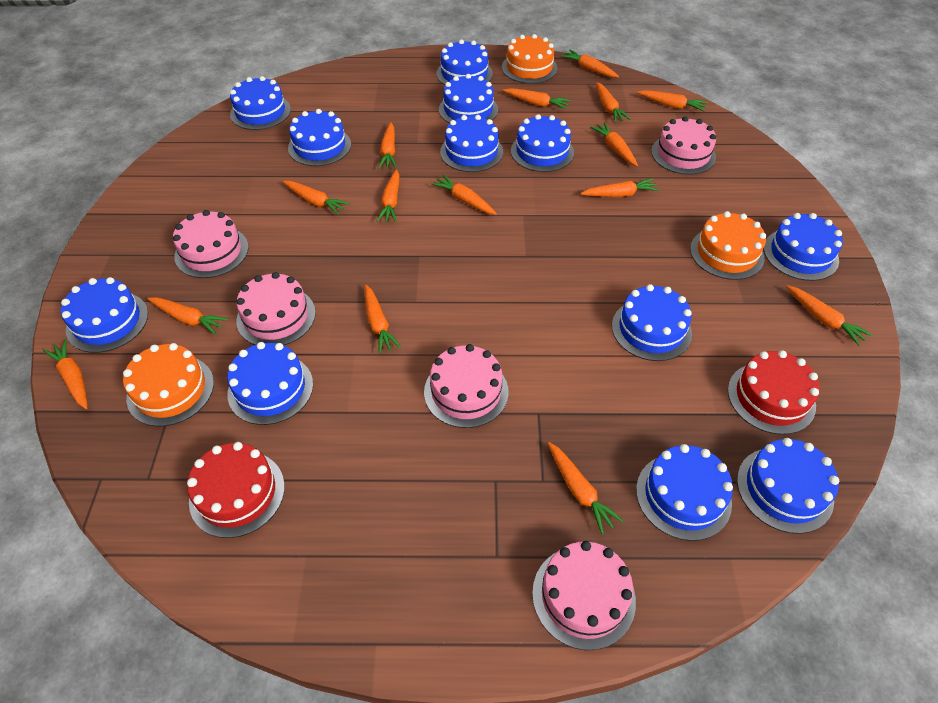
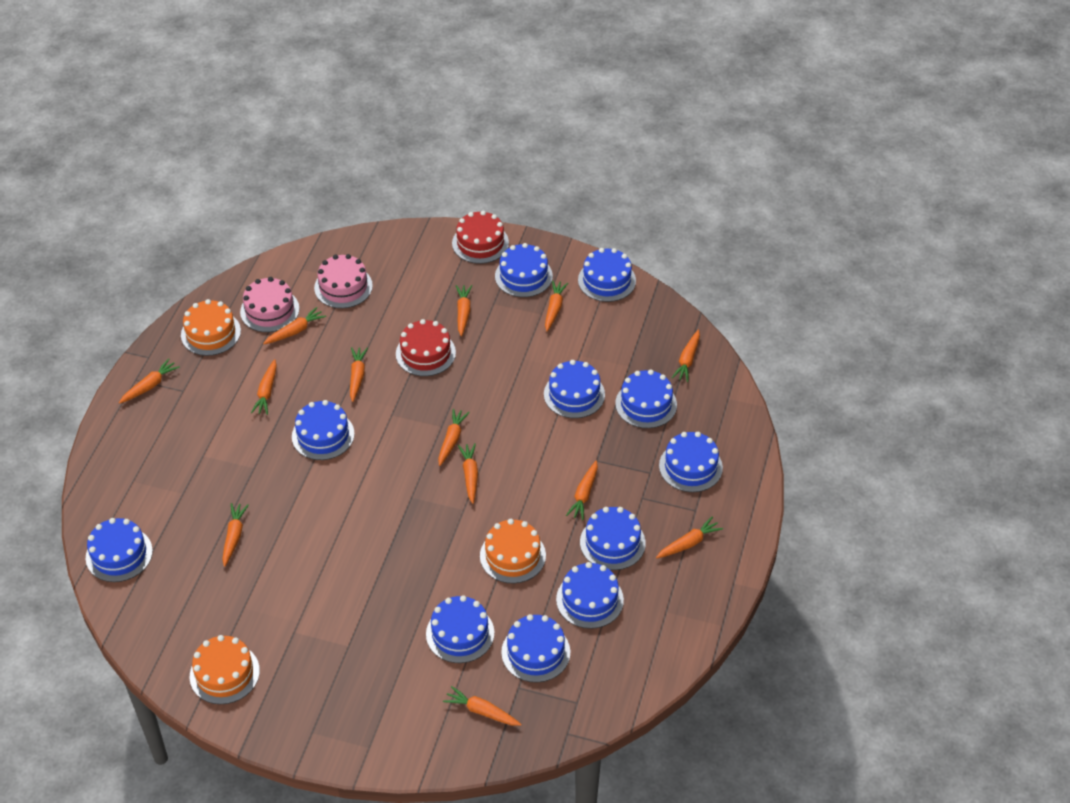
blue cake: [61,277,148,353] [227,342,313,425] [230,76,291,130] [288,109,351,166] [437,40,493,85] [439,74,498,124] [440,115,503,172] [511,114,574,172] [612,284,692,361] [636,444,733,541] [737,438,839,534] [764,213,843,281] = 12 -> [86,518,153,582] [292,400,355,460] [426,595,494,663] [495,243,553,297] [501,614,570,683] [544,360,605,418] [556,562,624,629] [578,248,636,302] [580,507,646,570] [615,370,677,428] [659,432,723,492] = 11
orange carrot: [43,339,88,409] [147,297,229,335] [282,181,350,215] [365,284,401,354] [377,169,399,222] [378,122,397,168] [431,175,497,215] [503,88,571,110] [548,442,623,535] [561,50,619,77] [581,178,659,197] [590,122,638,166] [596,82,631,123] [637,90,708,112] [786,285,872,346] = 15 -> [119,359,180,404] [222,503,249,567] [251,359,277,415] [263,307,326,344] [350,347,368,402] [438,409,470,466] [443,686,521,726] [456,285,472,336] [458,444,478,504] [545,280,568,331] [566,460,598,520] [656,517,723,558] [672,330,700,382] = 13
pink cake: [173,210,249,278] [236,272,316,345] [424,344,509,428] [532,541,636,650] [651,116,716,175] = 5 -> [240,277,299,332] [314,254,373,308] = 2

